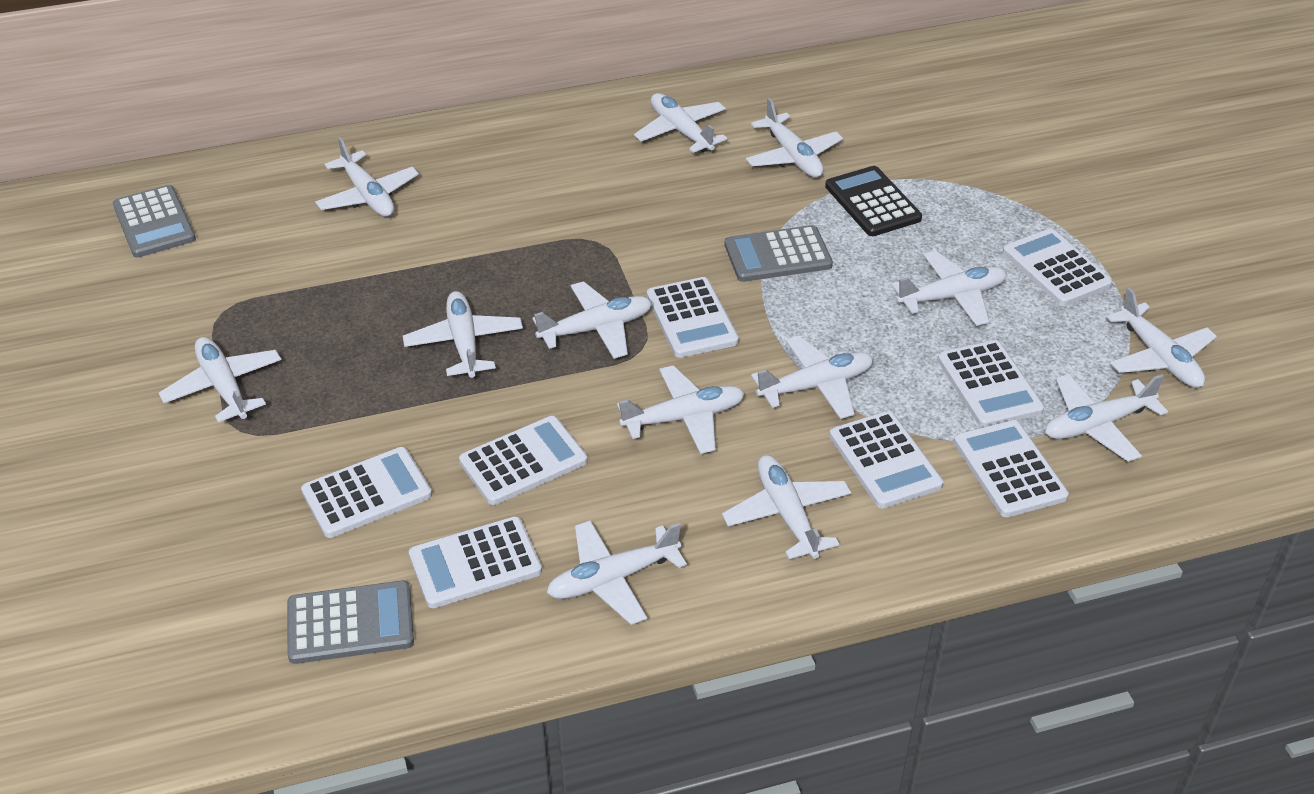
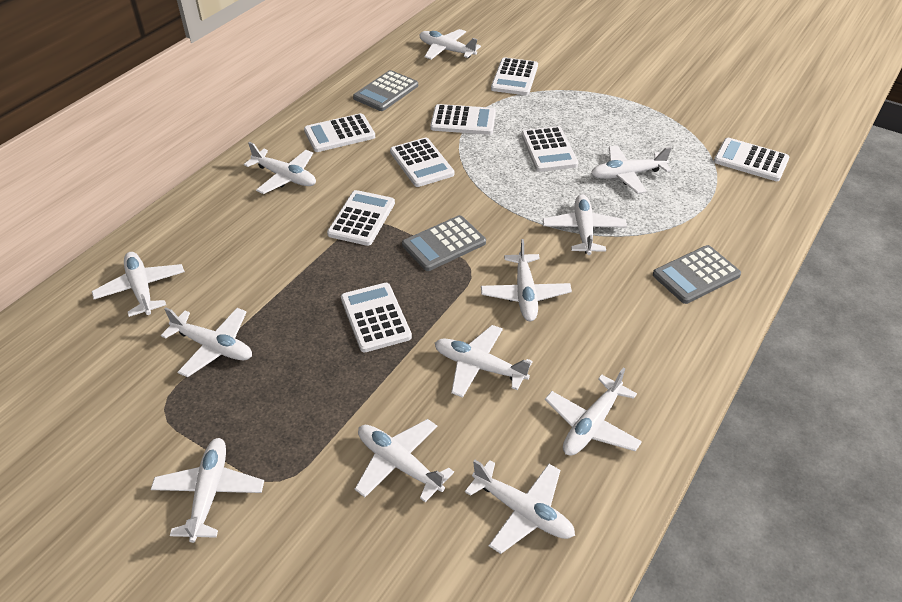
black calculator: [825,166,922,236] = 1 -> none = 0
white plane: [159,337,281,422] [315,137,419,217] [403,291,523,378] [533,281,652,359] [547,520,687,625] [617,365,745,454] [634,93,727,153] [722,455,851,559] [746,98,843,178] [751,336,873,419] [891,251,1007,326] [1045,374,1168,462] [1106,288,1217,388] = 13 -> [92,252,185,317] [151,438,264,543] [161,308,252,377] [244,142,316,194] [355,419,454,502] [419,29,481,60] [435,325,533,398] [465,460,575,554] [481,239,572,321] [543,194,627,255] [545,368,642,456] [591,145,671,194] = 12

